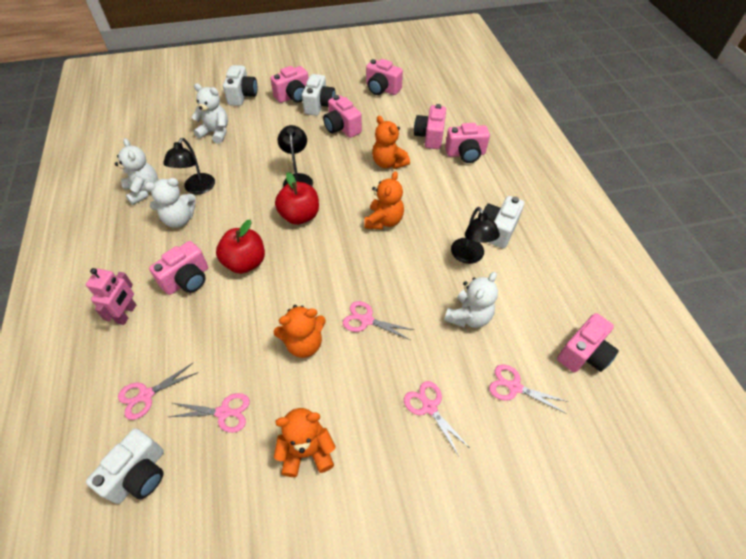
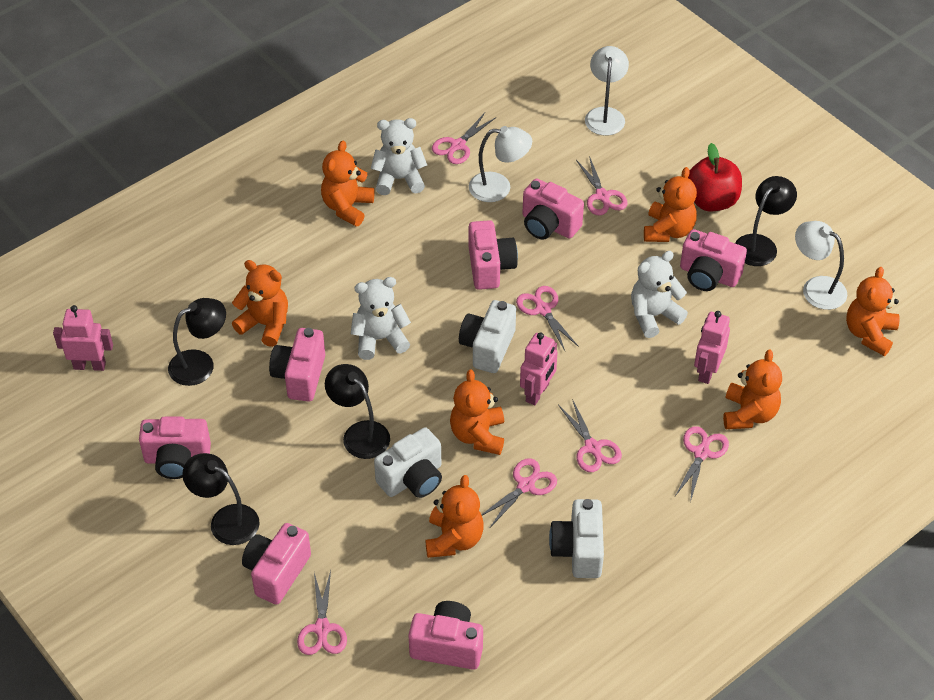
black lamp: [163,138,215,195] [278,125,313,187] [451,207,500,264] = 3 -> [168,298,226,386] [182,453,260,545] [325,364,390,459] [735,176,797,266] = 4
orange teddy bear: [274,305,326,358] [274,408,336,477] [364,171,404,230] [372,116,410,169] = 4 -> [232,260,288,347] [321,141,375,227] [425,475,484,558] [450,369,504,455] [644,167,697,242] [723,350,782,429] [846,267,900,356] = 7
pink robot: [86,268,136,325] = 1 -> [53,305,113,371] [520,332,558,405] [694,311,730,384] = 3
pink scissors: [118,362,199,420] [169,393,250,433] [343,301,414,340] [404,381,470,456] [489,365,569,414] = 5 -> [297,571,347,655] [432,113,496,164] [481,458,557,529] [516,286,579,351] [558,399,622,472] [576,156,627,215] [675,426,729,502] = 7
red apple: [216,220,265,274] [275,172,319,224] = 2 -> [688,143,742,212] = 1
white camera: [86,428,164,504] [223,65,258,106] [302,74,335,116] [483,196,524,248] = 4 -> [374,427,442,498] [459,300,516,373] [549,499,604,578] = 3
white lamp: none = 0 -> [469,126,532,202] [585,46,629,136] [795,221,847,310] = 3
white teddy bear: [115,138,158,205] [144,178,196,228] [191,83,228,144] [444,272,498,328] = 4 -> [351,277,411,360] [371,118,427,195] [631,251,688,338] = 3

